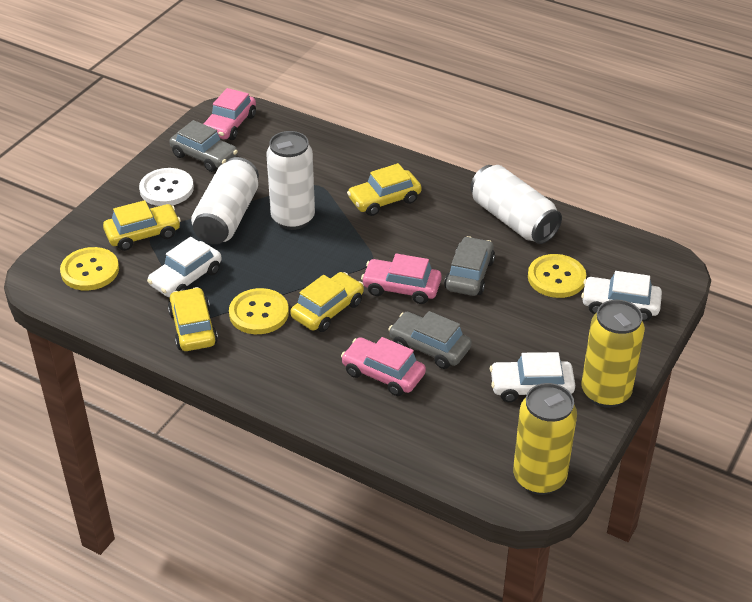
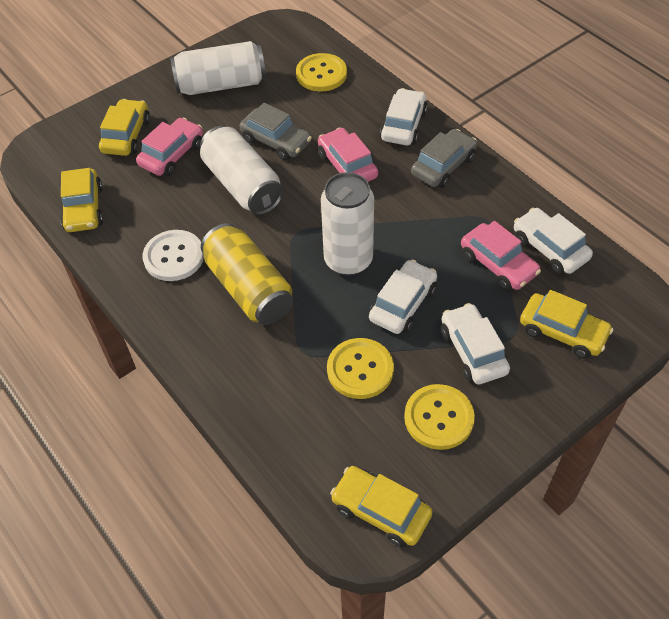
grey car: [169,120,238,172] [388,311,472,369] [444,236,495,296] = 3 -> [239,103,312,160] [411,129,477,188] = 2
white car: [147,237,222,297] [490,352,575,402] [581,271,662,321] = 3 -> [369,260,437,334] [380,88,428,145] [441,303,510,384] [514,208,593,274] = 4
yellow can: [513,383,577,495] [581,300,645,408] = 2 -> [201,223,293,325] = 1

